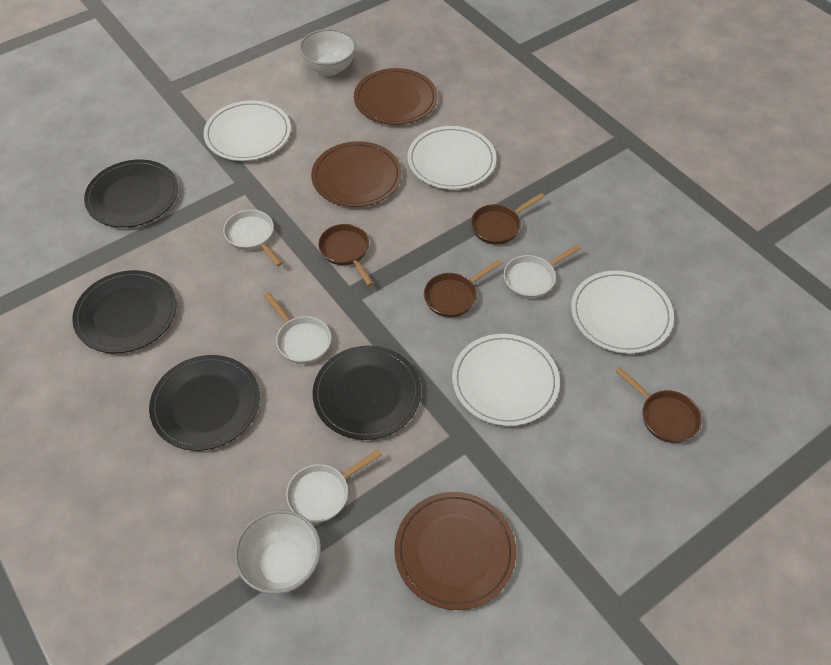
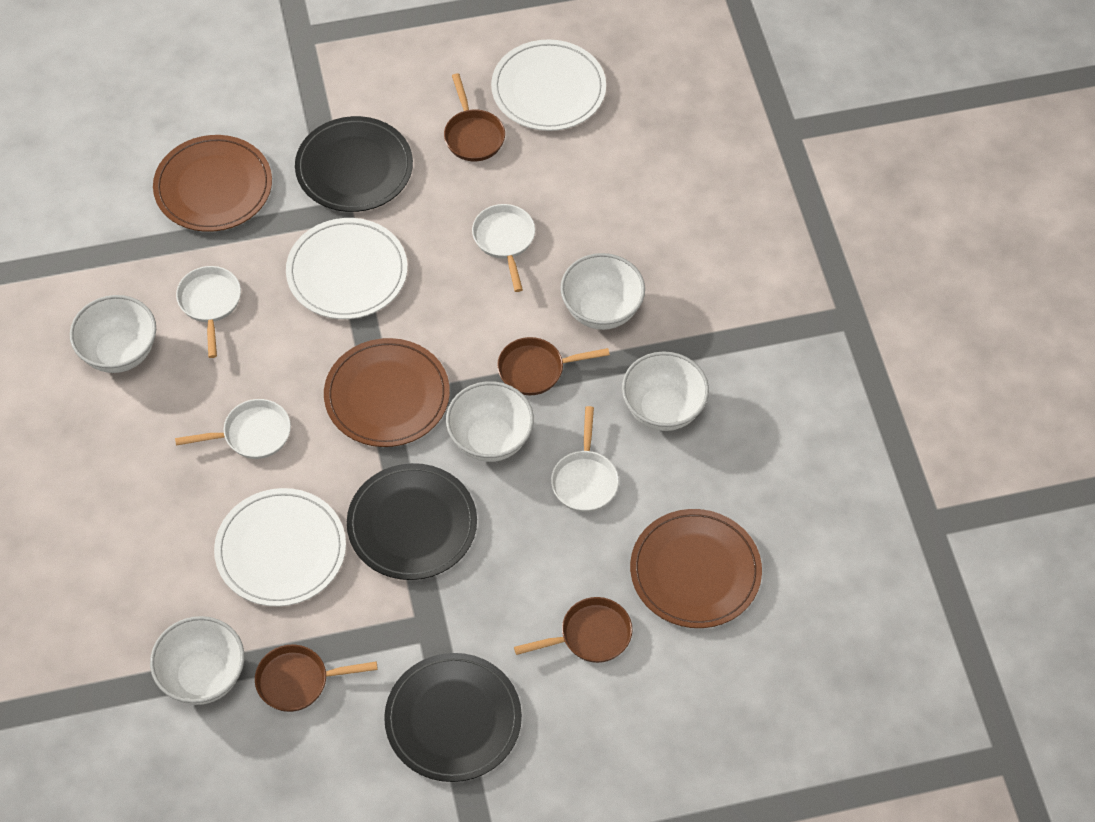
black plate: [72,270,177,353] [84,160,178,227] [149,355,260,451] [313,345,421,440] = 4 -> [295,116,413,212] [347,463,477,580] [384,653,522,782] = 3
white bowl: [234,510,321,594] [299,29,356,76] = 2 -> [70,295,156,373] [150,616,244,705] [446,381,534,462] [560,253,645,330] [622,351,709,431] = 5
white plate: [203,101,291,161] [407,126,496,190] [452,334,560,426] [571,271,674,354] = 4 -> [214,488,346,607] [286,218,407,319] [491,39,606,131] = 3

